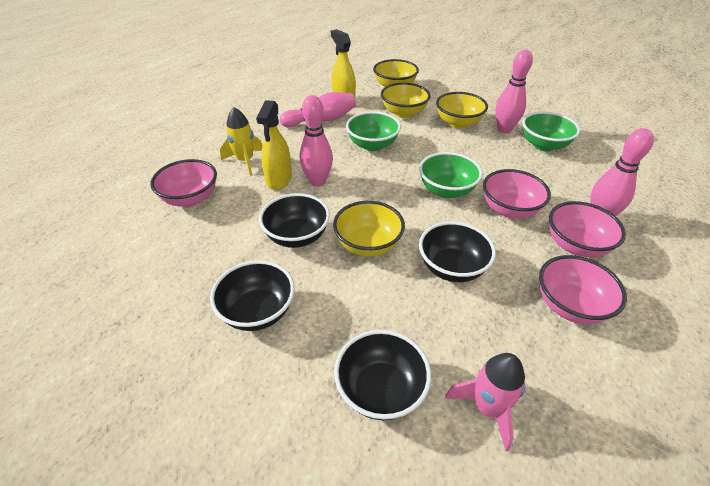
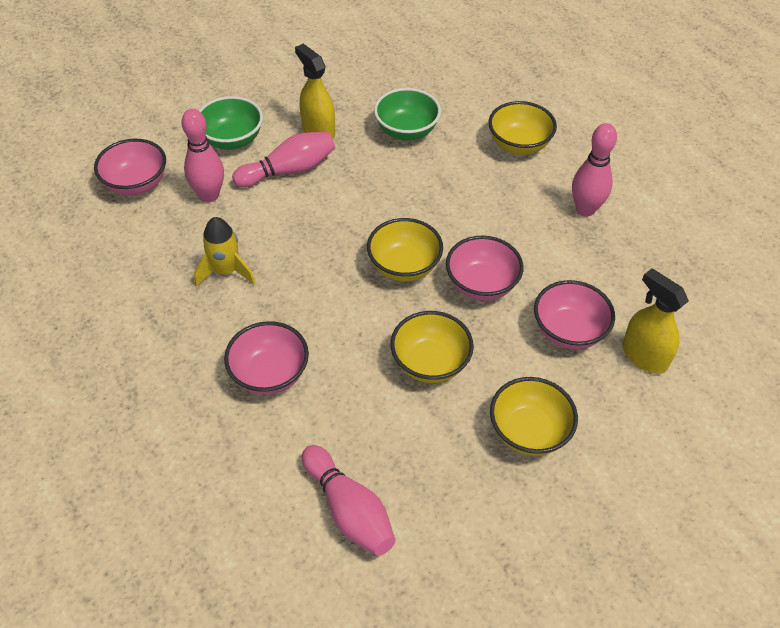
black bowl: [210,260,295,331] [259,193,330,248] [334,330,431,420] [419,222,496,282] = 4 -> none = 0
green bowl: [346,111,401,151] [419,152,483,198] [522,112,580,151] = 3 -> [199,96,263,149] [374,88,441,140] = 2
pink rocket: [445,353,525,451] = 1 -> none = 0

